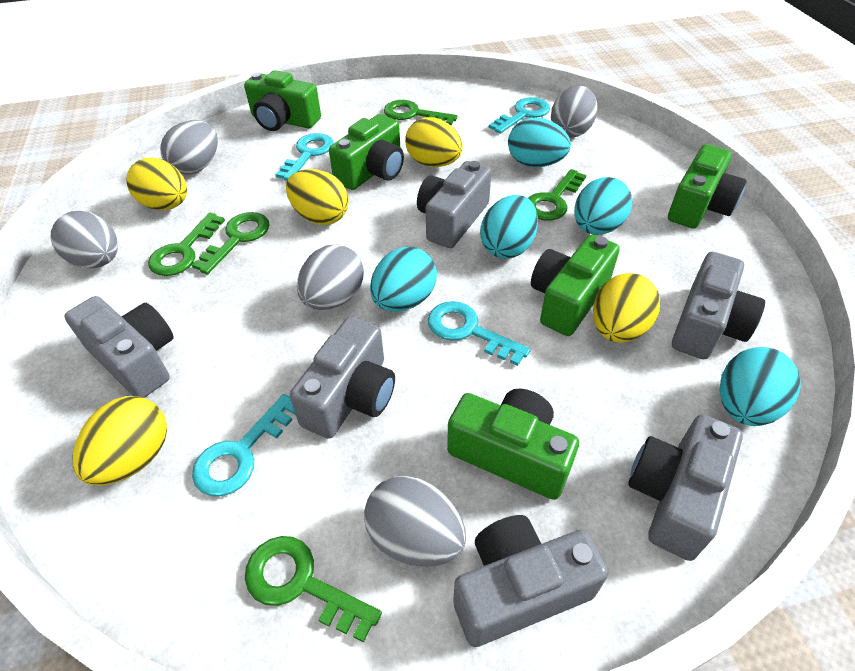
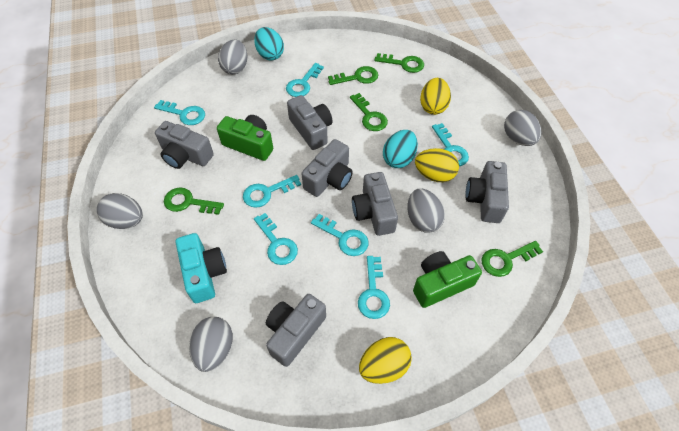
green camera: [244,70,321,131] [329,114,404,190] [447,389,579,500] [531,235,620,336] [668,144,747,229] = 5 -> [217,115,273,161] [413,251,482,308] = 2
turquoise camera: none = 0 -> [176,233,227,303] = 1
turquoise egg: [370,247,437,312] [480,195,538,258] [508,118,571,167] [574,177,632,235] [720,347,801,426] = 5 -> [254,27,284,60] [383,130,418,168] = 2
turquoise key: [192,394,296,496] [275,133,334,181] [428,301,531,366] [489,97,550,134] = 4 -> [154,100,205,125] [243,175,301,208] [254,213,298,265] [286,63,324,97] [311,214,369,256] [358,256,390,319] [432,123,469,166] = 7
yellow egg: [72,396,167,486] [126,158,187,210] [286,169,349,225] [405,117,463,167] [593,273,660,343] = 5 -> [359,337,412,384] [415,148,459,182] [420,78,451,115] = 3

